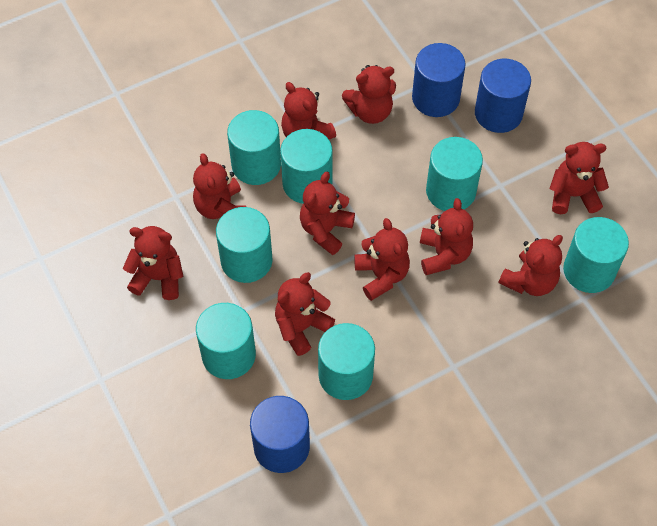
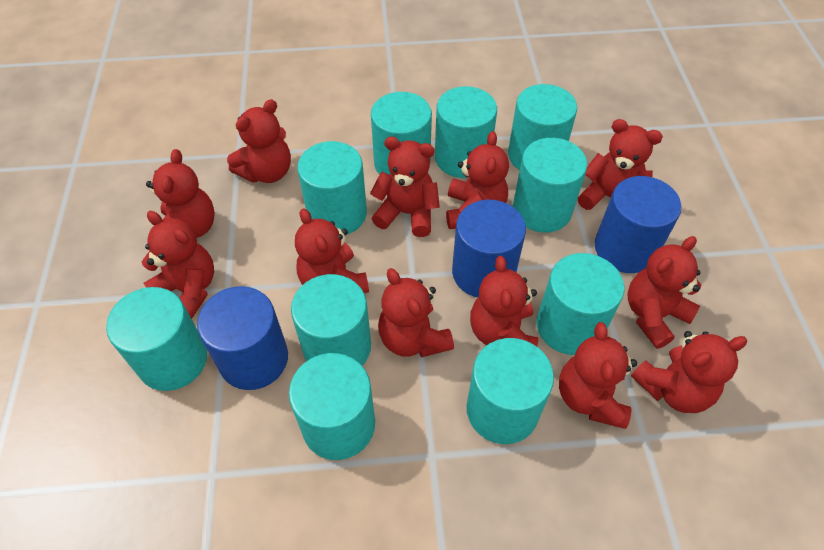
red teddy bear: [123,226,183,300] [193,153,246,219] [275,272,335,356] [281,82,336,139] [300,172,355,255] [342,65,396,124] [354,218,410,301] [420,198,473,275] [499,235,563,296] [549,142,609,214] = 10 -> [142,211,214,319] [146,149,215,238] [227,99,291,183] [295,208,369,293] [370,137,440,237] [378,268,454,357] [446,131,509,229] [470,256,538,346] [559,322,637,429] [578,119,663,210] [627,236,701,349] [631,331,747,413] = 12
turquoise cylinder: [196,303,256,379] [216,207,272,283] [227,110,281,185] [280,129,333,204] [318,323,375,400] [426,137,483,211] [563,217,629,293] = 7 -> [106,287,207,391] [289,353,375,460] [291,274,371,365] [297,141,367,234] [371,92,432,175] [435,86,497,178] [467,338,554,444] [508,84,577,170] [513,138,587,233] [537,253,624,355] = 10

